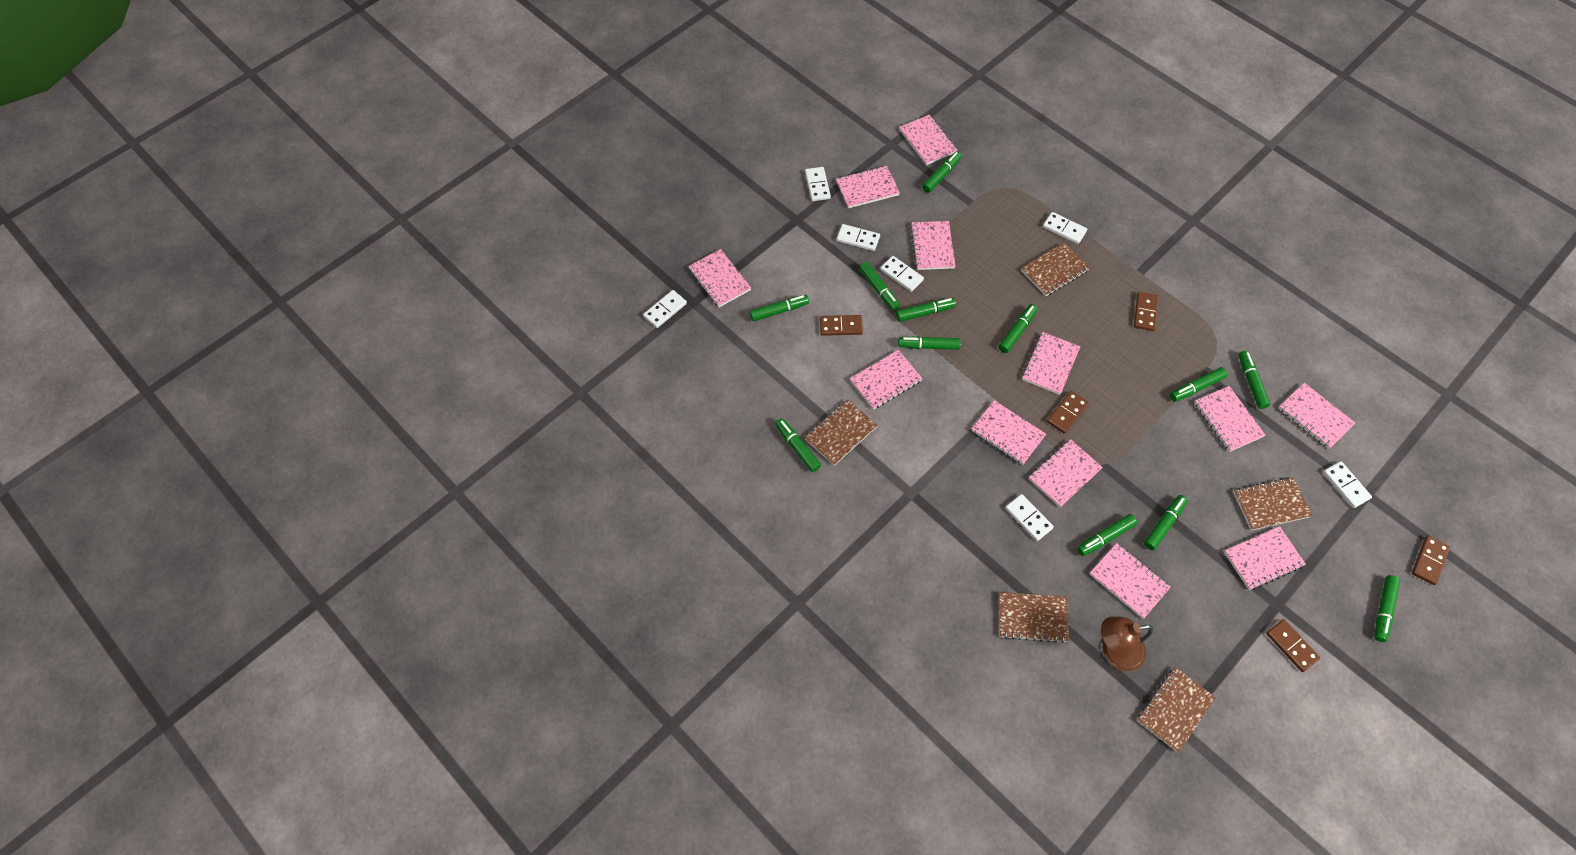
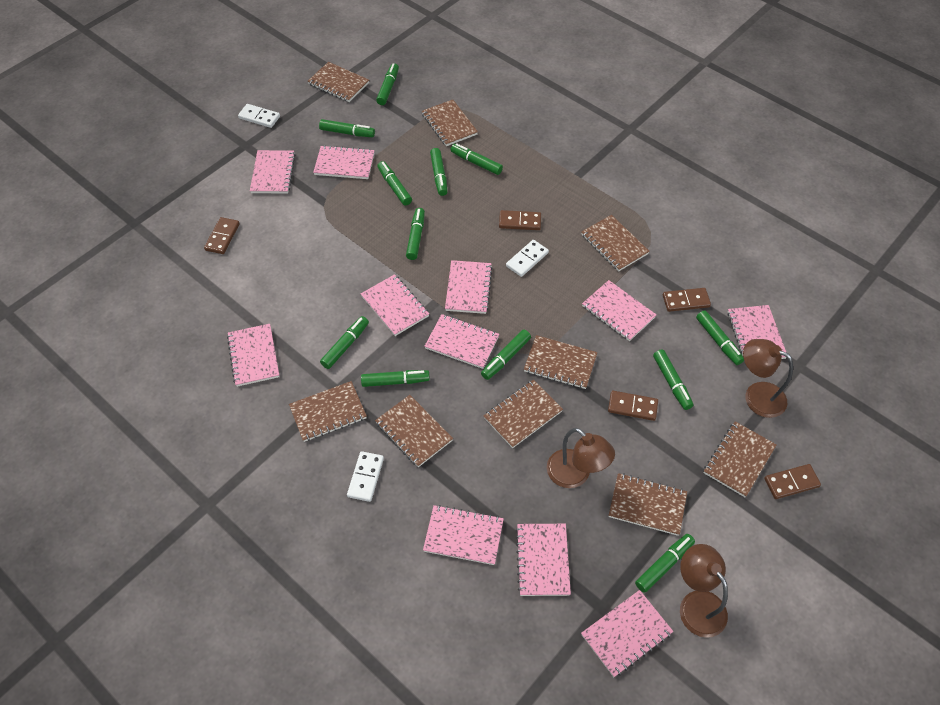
brown lamp: [1101,616,1153,671] = 1 -> [547,428,615,488] [680,544,728,638] [743,339,793,418] = 3
brown notebook: [805,399,878,466] [999,592,1069,643] [1021,242,1090,296] [1137,667,1216,752] [1233,477,1312,531] = 5 -> [289,381,367,442] [308,62,369,102] [375,395,453,467] [422,100,478,146] [484,380,563,448] [524,335,597,389] [582,215,650,271] [609,473,687,536] [704,421,777,497] = 9
pink notebook: [688,249,751,307] [836,166,900,208] [850,350,923,410] [899,115,957,165] [910,221,956,270] [971,400,1046,465] [1022,332,1080,395] [1029,439,1103,507] [1090,543,1171,619] [1194,386,1266,452] [1224,526,1306,590] [1279,383,1355,449] = 12 -> [227,324,280,387] [250,150,295,193] [313,145,375,179] [361,274,429,336] [423,505,504,565] [424,314,499,369] [445,260,493,314] [515,524,571,596] [581,590,674,677] [582,280,657,341] [727,305,787,359] = 11
white domino: [643,290,687,328] [805,167,831,201] [837,224,880,251] [880,256,924,292] [1005,494,1054,541] [1043,212,1087,244] [1323,461,1372,508] = 7 -> [238,104,280,128] [347,451,384,502] [506,240,549,277] = 3

